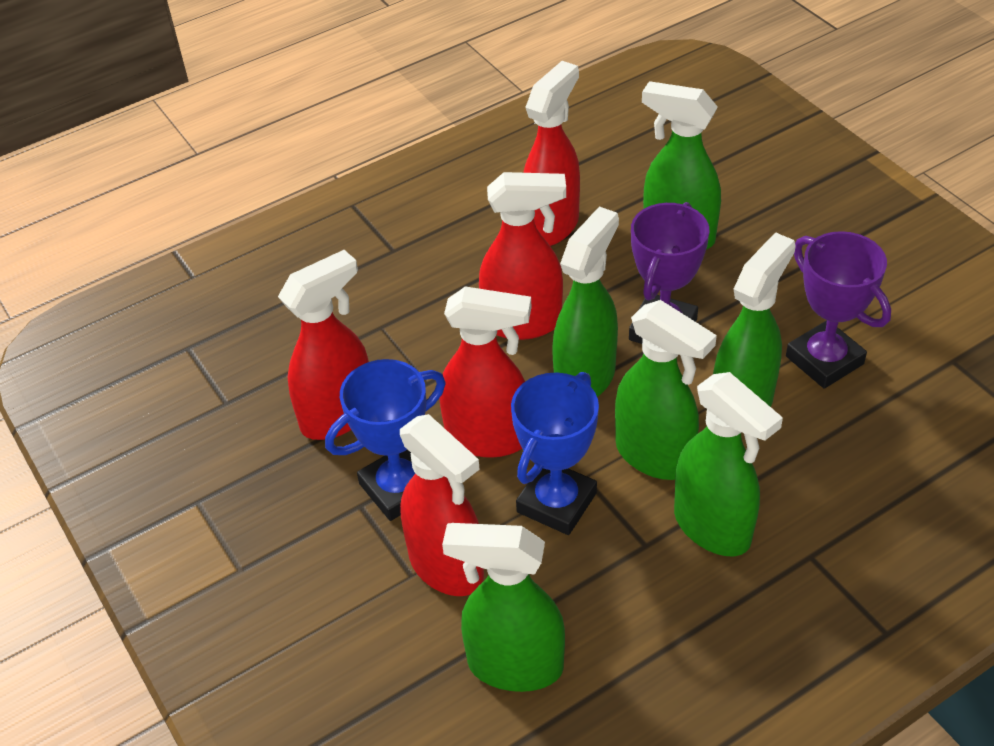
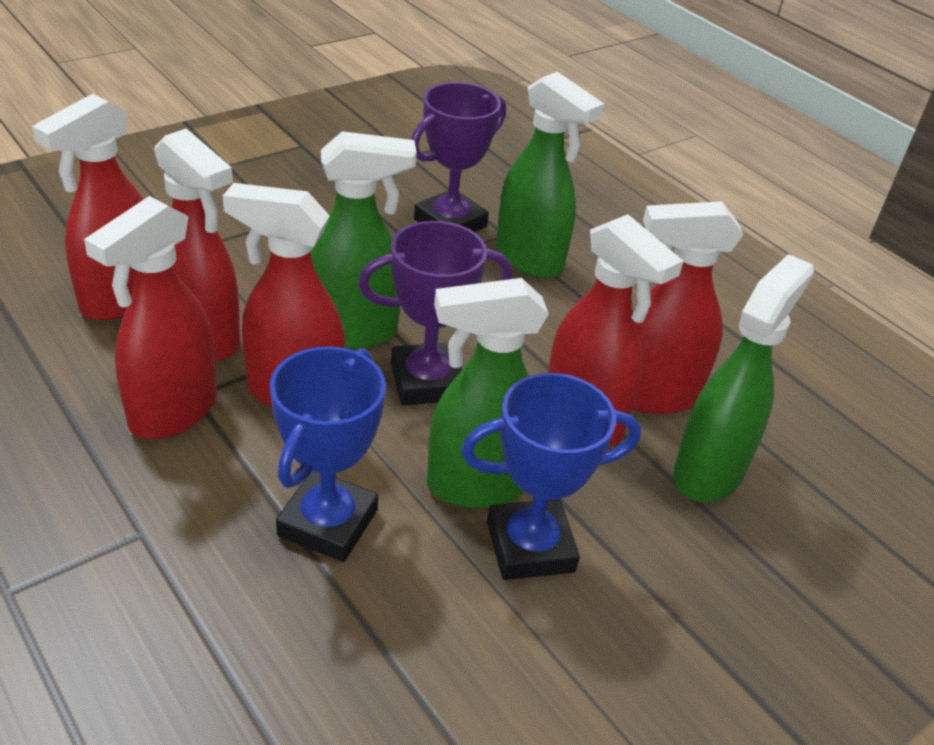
green spray bottle: [442,523,565,692] [552,206,619,397] [615,300,717,480] [642,81,721,249] [674,372,783,556] [713,232,796,407] = 6 -> [311,131,417,349] [427,278,549,508] [496,72,604,278] [673,254,814,502] = 4
red spray bottle: [278,250,369,440] [400,414,484,596] [439,286,531,458] [479,172,566,340] [523,61,580,246] = 5 -> [32,94,144,321] [84,196,217,439] [154,128,240,361] [223,183,345,407] [548,214,684,446] [632,201,744,414] = 6

